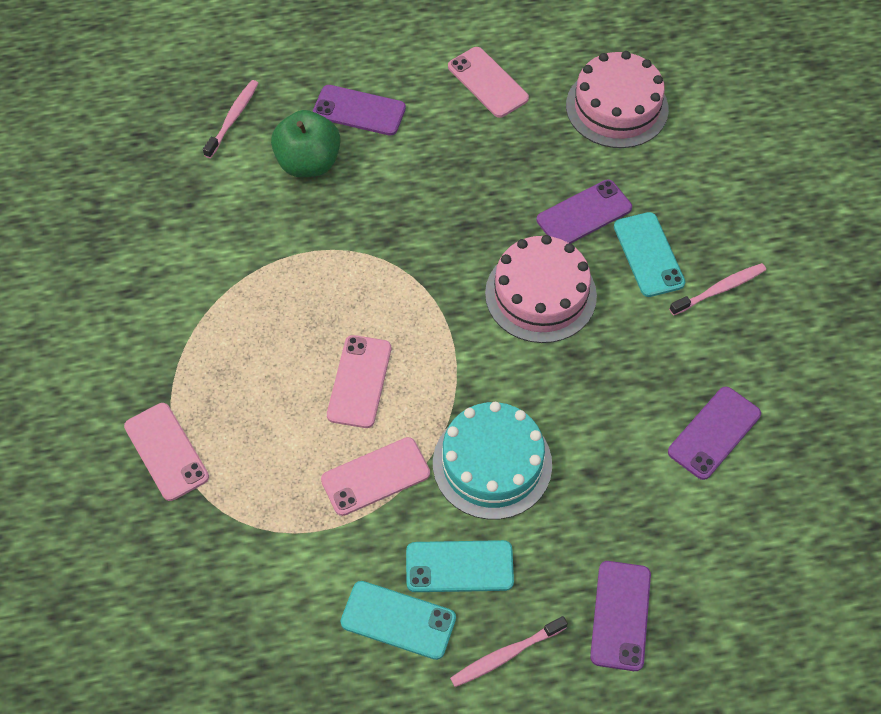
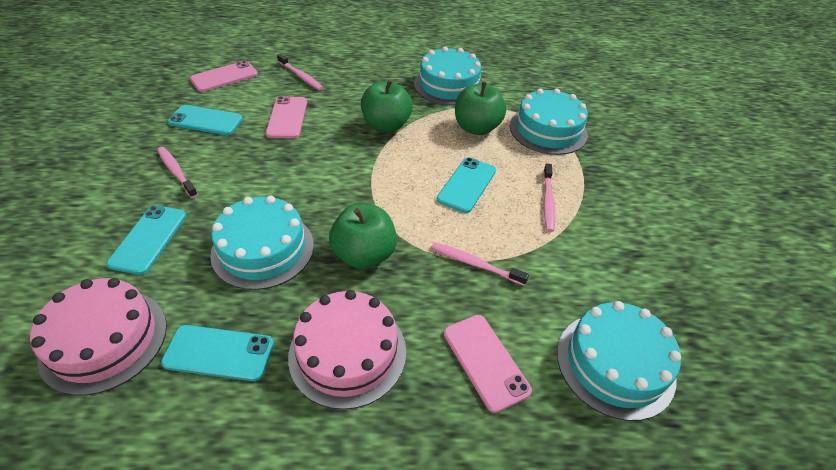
green apple: [271,110,341,177] = 1 -> [329,204,397,269] [361,80,413,132] [455,82,506,135] = 3
pink phone: [124,403,209,501] [321,437,430,516] [327,335,391,428] [448,47,529,118] = 4 -> [190,60,258,92] [266,96,307,139] [444,315,532,413] = 3
pink toothbrush: [203,80,258,158] [450,616,568,687] [669,263,766,316] = 3 -> [157,147,198,198] [277,54,323,90] [431,242,529,286] [543,164,555,232] = 4
purple phone: [313,85,406,136] [537,180,632,243] [590,561,651,671] [668,386,761,480] = 4 -> none = 0
turquoise cake: [433,402,552,520] = 1 -> [210,195,314,290] [414,46,483,105] [510,88,588,155] [557,301,681,421] = 4
turquoise phone: [340,581,456,660] [406,540,514,592] [614,212,685,297] = 3 -> [106,205,186,275] [161,325,274,381] [168,105,243,135] [437,157,496,213] = 4

